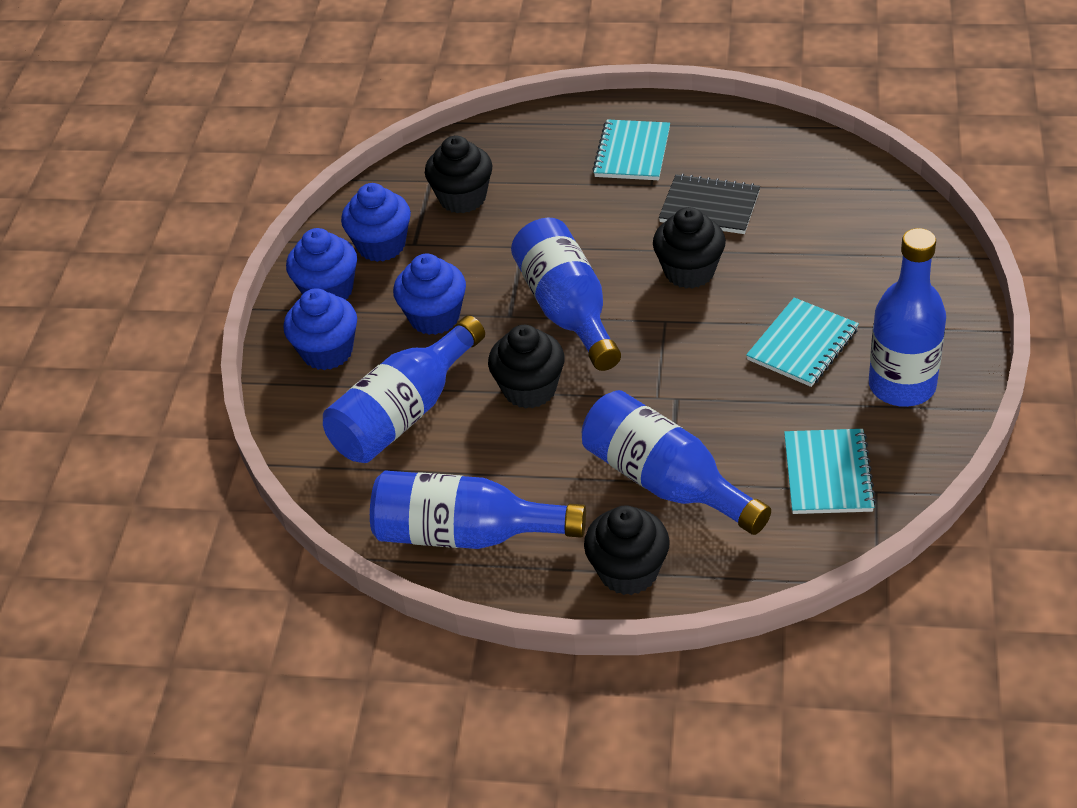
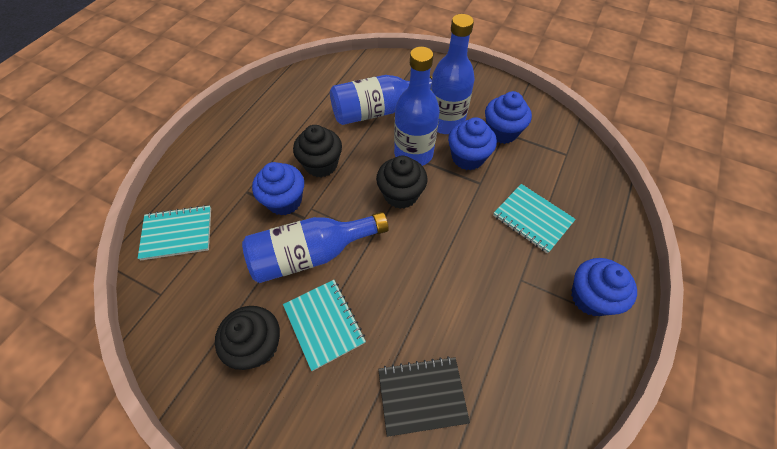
black cupcake: [425,136,492,213] [488,325,565,409] [584,505,670,595] [653,207,726,289] = 4 -> [215,306,280,370] [293,125,342,177] [376,156,428,209] = 3
blue bottle: [323,315,485,463] [370,470,586,549] [511,218,621,371] [582,390,771,535] [869,228,946,407] = 5 -> [242,212,389,283] [330,75,432,125] [394,47,440,166] [431,14,475,134] = 4

